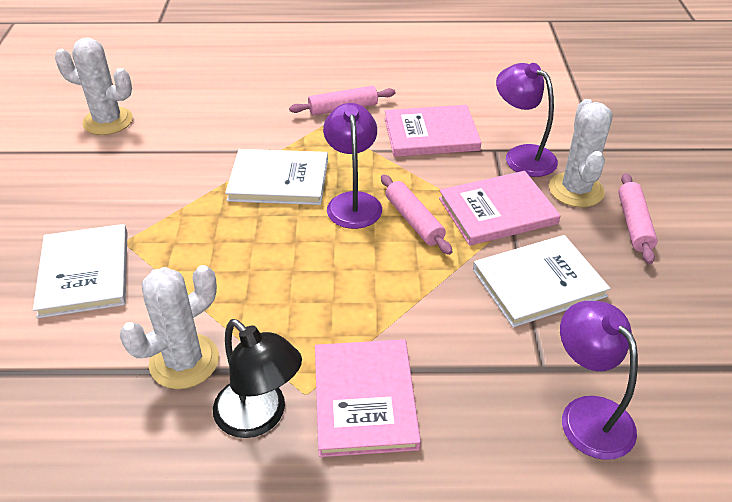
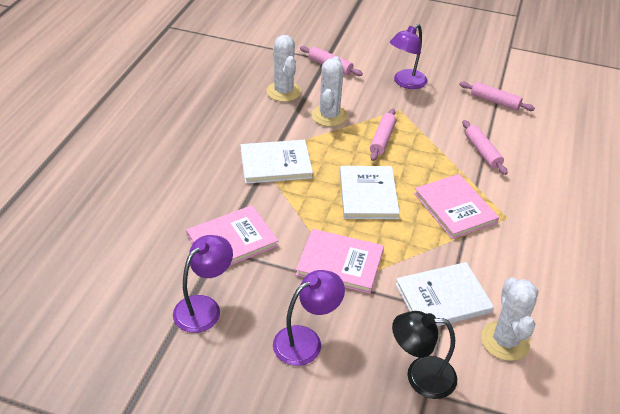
pink rolling pin: [289,86,395,116] [381,174,452,255] [618,173,658,264] = 3 -> [300,46,363,76] [370,109,396,161] [459,82,535,111] [462,120,508,175] = 4

